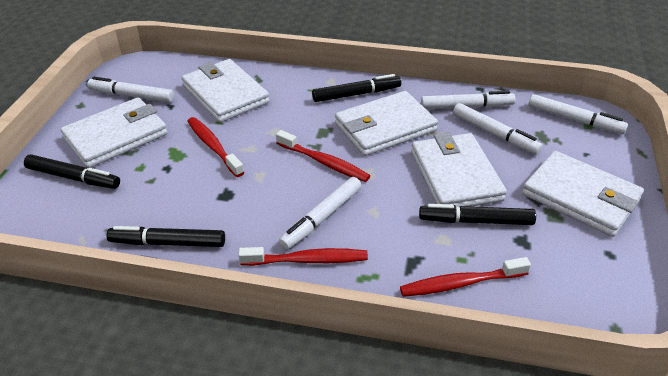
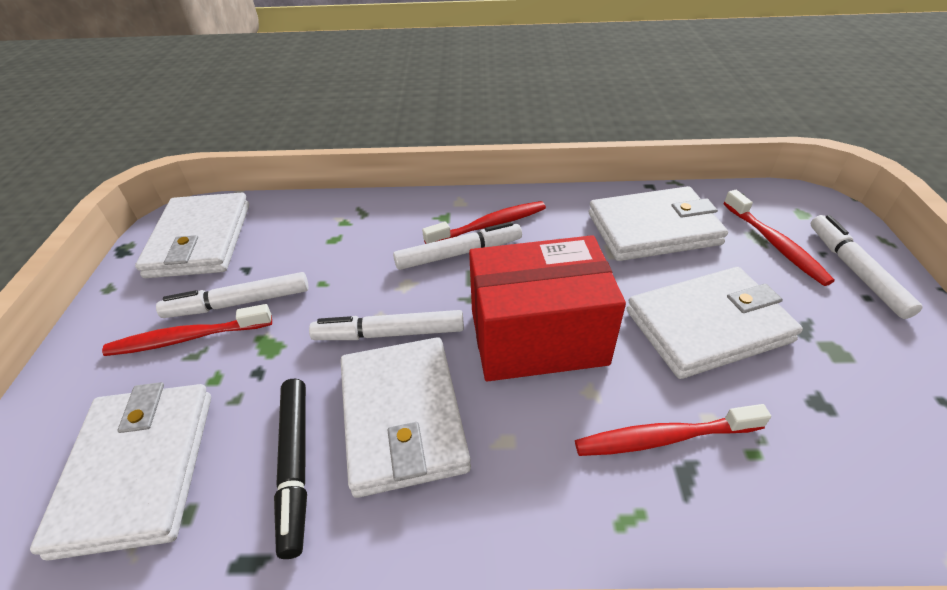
black marker: [24,154,120,189] [107,226,225,247] [312,74,401,102] [419,204,536,225] = 4 -> [274,379,307,559] = 1
red box: none = 0 -> [469,235,626,382] = 1
white marker: [87,77,174,102] [279,177,362,250] [421,91,516,109] [453,103,543,155] [529,94,628,134] = 5 -> [156,272,309,318] [309,310,464,340] [393,222,522,270] [811,215,922,319] = 4

